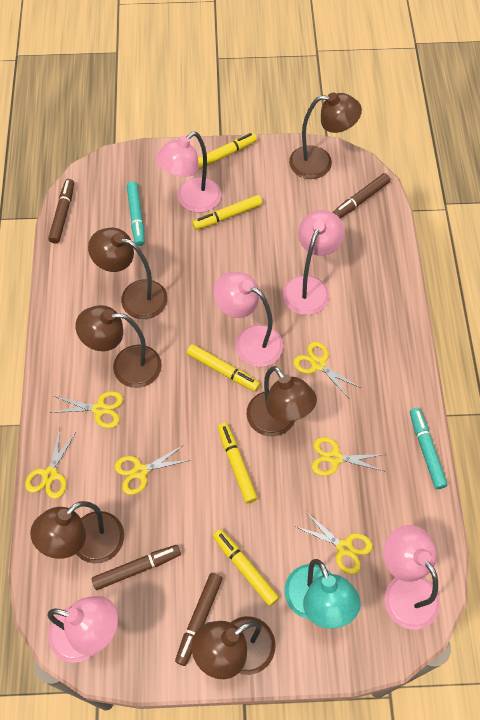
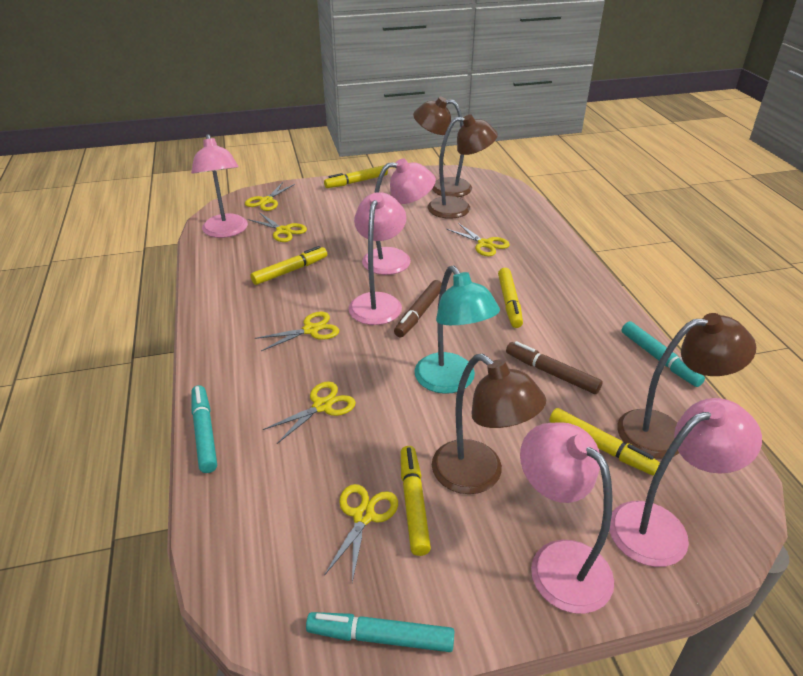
brown lamp: [30,501,124,564] [75,305,162,388] [88,228,168,319] [191,616,276,679] [246,366,317,436] [289,92,362,179] = 6 -> [413,97,472,197] [428,114,498,219] [432,354,546,494] [617,313,756,459] = 4
brown marker: [48,179,74,244] [92,545,181,590] [175,573,223,666] [333,173,390,218] = 4 -> [394,280,442,337] [506,341,603,394] = 2
turquoise marker: [127,181,145,246] [410,408,447,489] = 2 -> [191,385,217,473] [306,612,454,652] [622,321,705,387] = 3

